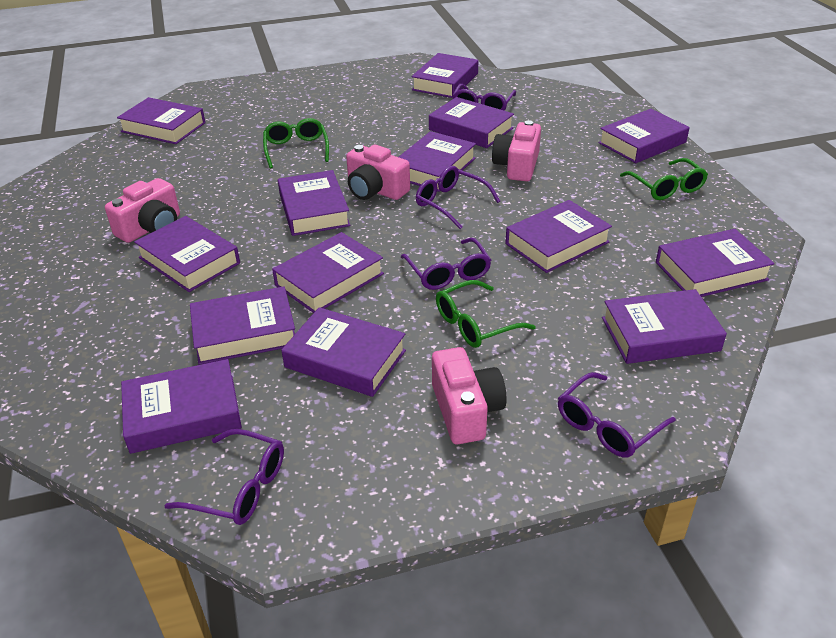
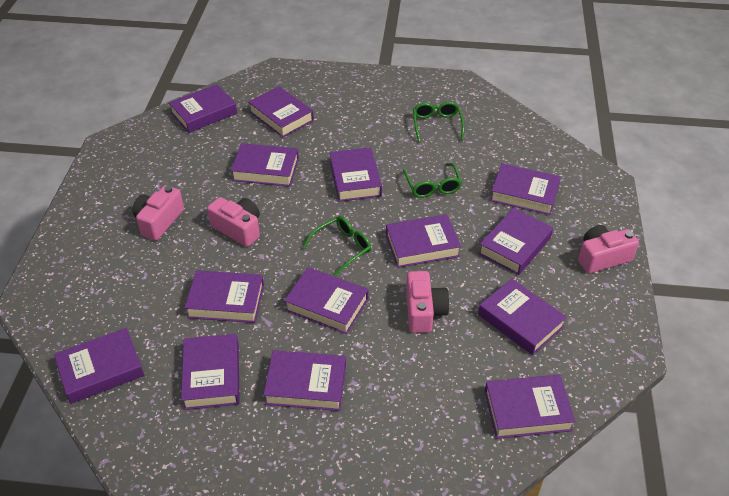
purple glasses: [164,429,284,525] [401,238,491,290] [416,166,500,229] [452,84,516,111] [558,372,676,458] = 5 -> none = 0

